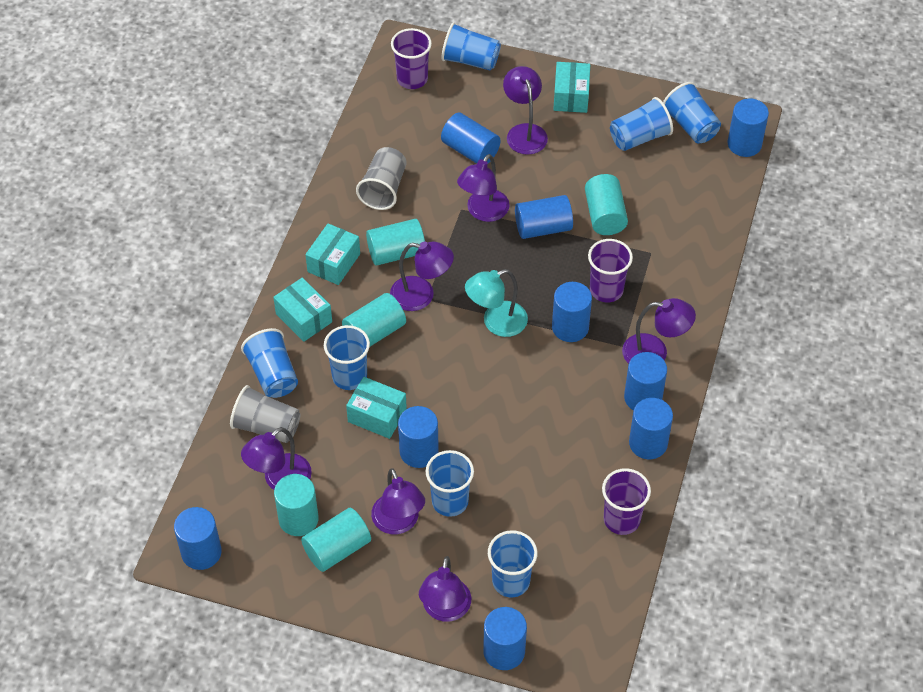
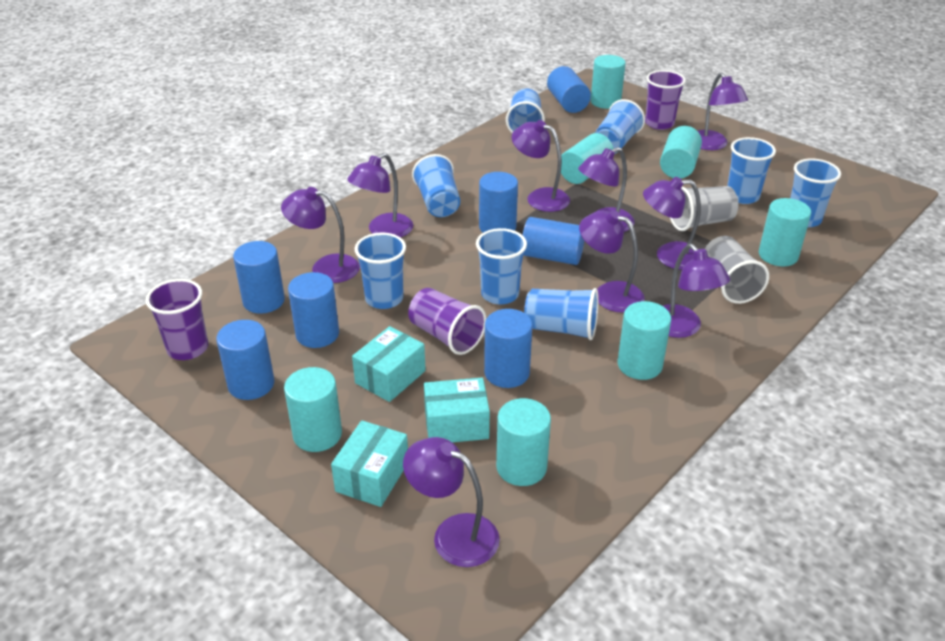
blue cup: [241,328,298,398] [324,325,370,390] [426,450,474,517] [441,22,501,71] [488,530,538,597] [610,97,673,151] [663,82,721,144] = 7 -> [355,233,406,309] [412,154,460,217] [476,228,527,304] [506,88,545,133] [524,288,599,340] [595,99,645,154] [727,137,776,204] [790,159,841,227] = 8
blue cylinder: [174,507,222,570] [398,406,439,468] [441,113,501,164] [483,607,527,670] [515,195,573,239] [552,282,592,342] [624,352,667,410] [629,398,673,459] [727,98,769,157] = 9 -> [216,320,274,400] [233,241,285,314] [288,272,339,348] [479,172,518,233] [484,309,532,388] [523,217,584,265] [547,66,591,113] = 7
purple lamp: [241,427,312,490] [371,468,425,534] [390,241,454,311] [419,556,471,622] [457,154,509,222] [503,66,548,155] [622,298,696,364] = 7 -> [281,187,360,283] [347,153,413,237] [403,437,500,567] [512,120,570,212] [578,147,635,232] [579,210,644,313] [643,177,701,270] [663,244,730,338] [698,73,748,150] = 9
turquoise box: [273,278,332,342] [305,223,360,285] [346,377,407,439] [553,62,590,113] = 4 -> [331,420,408,507] [352,326,426,402] [424,378,490,442] = 3
turquoise cylinder: [274,474,319,536] [301,508,371,572] [342,293,406,346] [366,219,425,265] [585,174,628,235] = 5 -> [284,367,342,452] [496,398,551,486] [561,133,614,184] [591,55,626,109] [617,301,671,380] [660,126,702,179] [759,198,811,266] = 7
turquoise lamp: [465,269,528,337] = 1 -> none = 0

